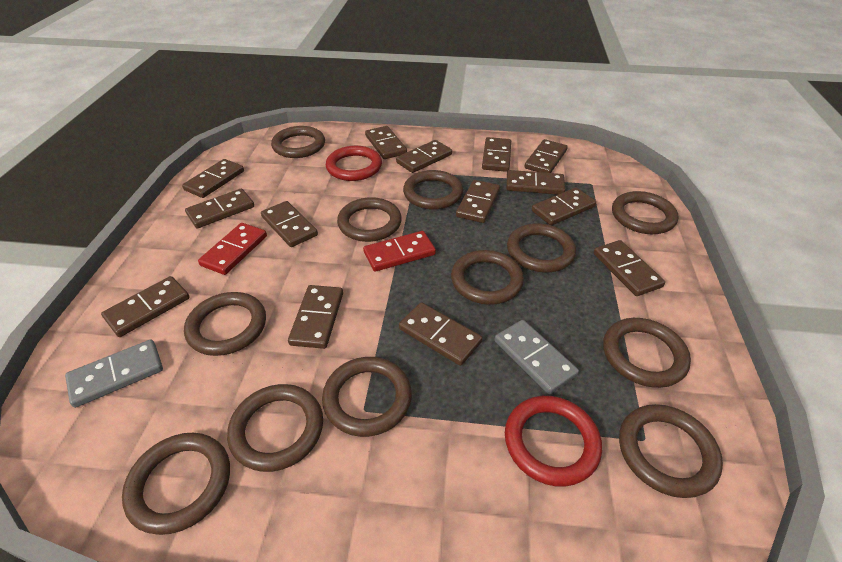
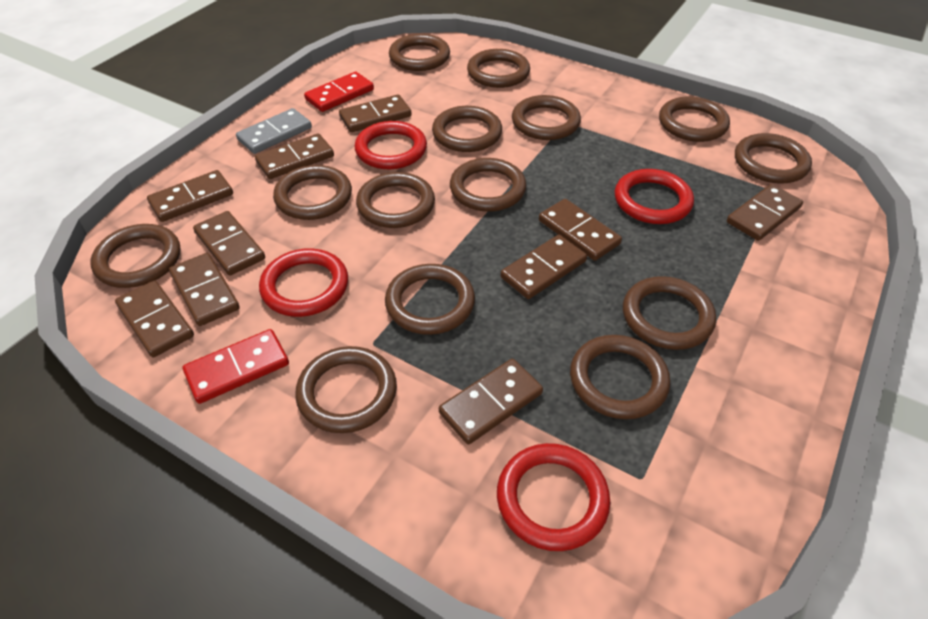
brown domino: [101,276,190,337] [182,159,244,198] [185,188,254,228] [261,201,318,247] [288,285,343,349] [365,126,407,159] [396,140,452,173] [399,302,482,366] [456,180,500,223] [482,137,511,172] [506,170,565,195] [524,139,568,173] [532,188,596,225] [593,240,665,296] = 14 -> [115,280,194,357] [147,170,233,222] [169,253,240,326] [193,211,265,276] [255,133,334,179] [339,94,412,132] [439,359,543,444] [501,235,587,299] [539,199,622,261] [727,184,803,241] = 10
brown ring: [122,433,230,535] [184,292,266,356] [227,384,323,472] [271,126,325,158] [322,357,412,437] [337,197,402,242] [403,170,463,210] [451,250,524,305] [507,223,576,273] [603,318,691,388] [612,191,678,234] [619,404,723,498] = 12 -> [91,224,180,288] [273,165,352,220] [295,346,397,433] [356,172,435,228] [385,264,475,335] [389,34,450,71] [432,106,502,152] [450,158,526,212] [467,49,530,88] [512,95,581,140] [570,335,670,419] [623,276,716,350] [659,96,730,142] [735,133,812,184] = 14
grey domino: [65,339,163,408] [495,320,579,394] = 2 -> [236,108,312,154] = 1
red ring: [326,146,382,181] [505,396,602,487] = 2 -> [259,248,348,317] [355,121,427,169] [497,443,610,551] [615,169,694,224] = 4

